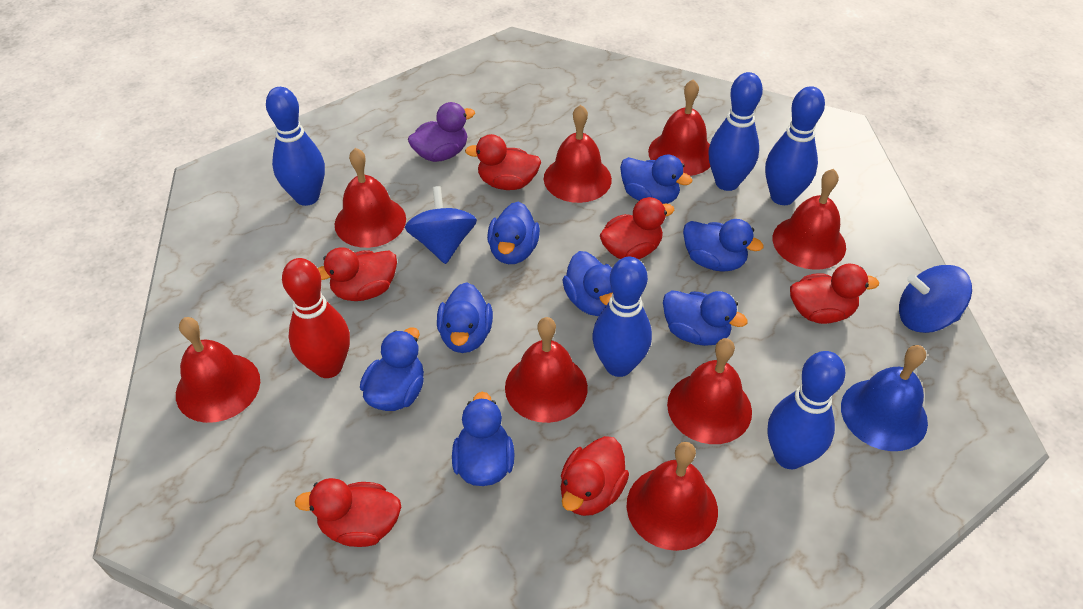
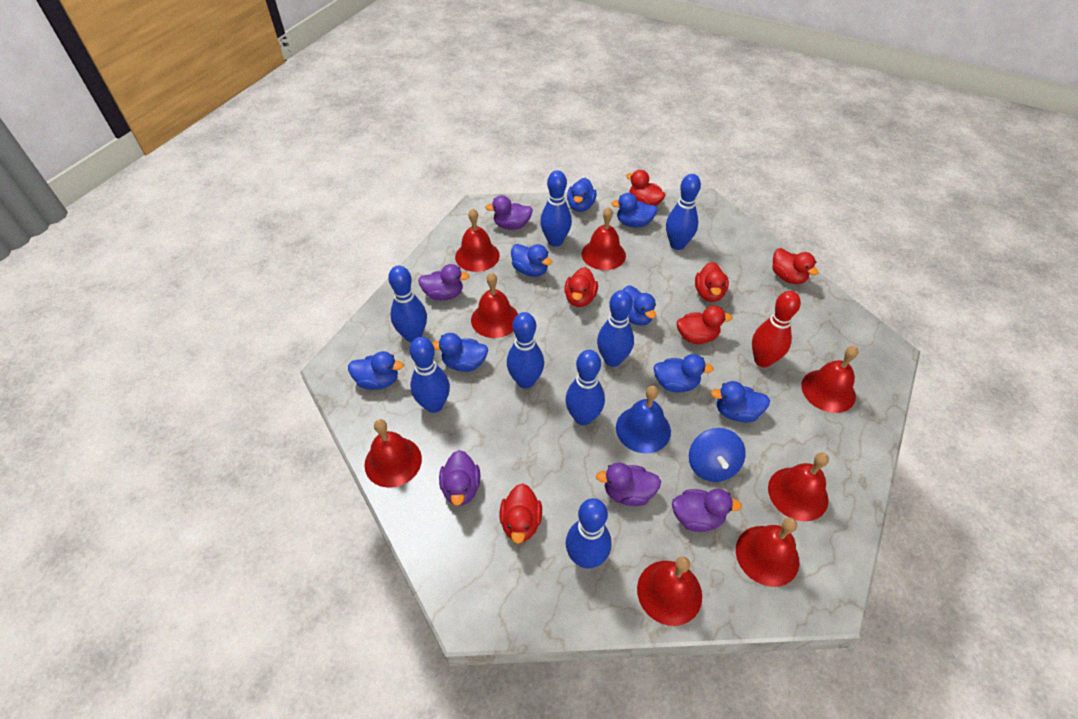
blue bowling pin: [266,87,325,206] [592,257,652,377] [708,72,763,191] [765,86,825,205] [767,351,845,469] = 5 -> [388,266,427,342] [409,337,450,413] [507,312,544,389] [540,170,572,247] [565,350,605,425] [566,498,612,569] [597,290,634,367] [666,174,701,250] = 8
blue spinning top: [405,186,477,264] [899,265,972,333] = 2 -> [689,428,746,482] = 1
purple duck: [408,102,475,162] = 1 -> [418,264,469,300] [439,450,480,506] [485,195,533,230] [596,462,661,506] [672,489,742,532] = 5

